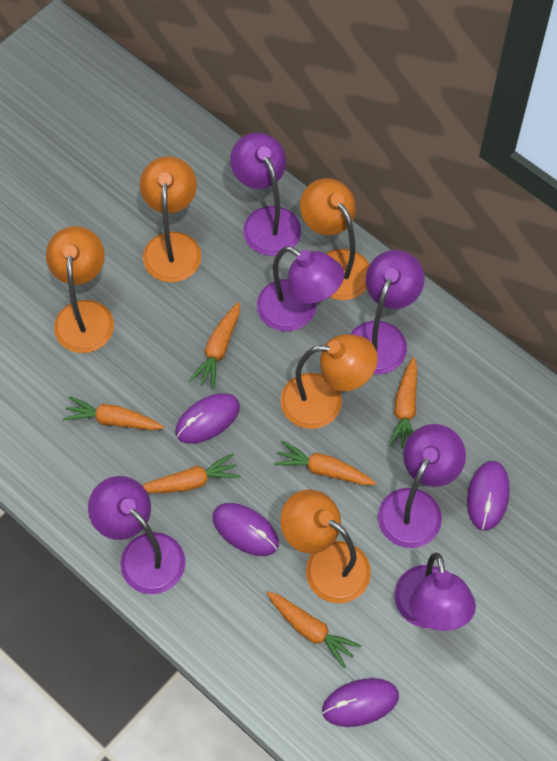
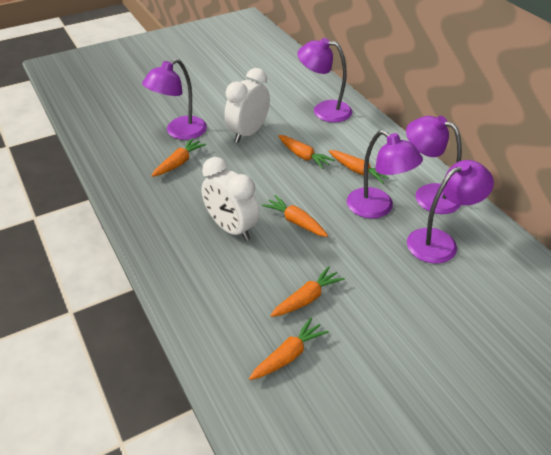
orange lamp: [46,226,114,353] [140,156,201,283] [280,334,378,429] [280,489,371,603] [300,178,370,300] = 5 -> none = 0
purple lamp: [88,476,185,594] [230,133,301,256] [257,246,344,332] [351,250,425,374] [378,424,466,548] [394,552,476,631] = 6 -> [142,59,207,140] [297,38,352,123] [347,130,423,219] [406,116,462,214] [407,160,494,264] = 5
purple mouse: [175,393,240,444] [213,503,279,556] [322,678,399,727] [467,461,510,531] = 4 -> none = 0
white clock: none = 0 -> [202,157,259,241] [224,68,270,143] = 2

